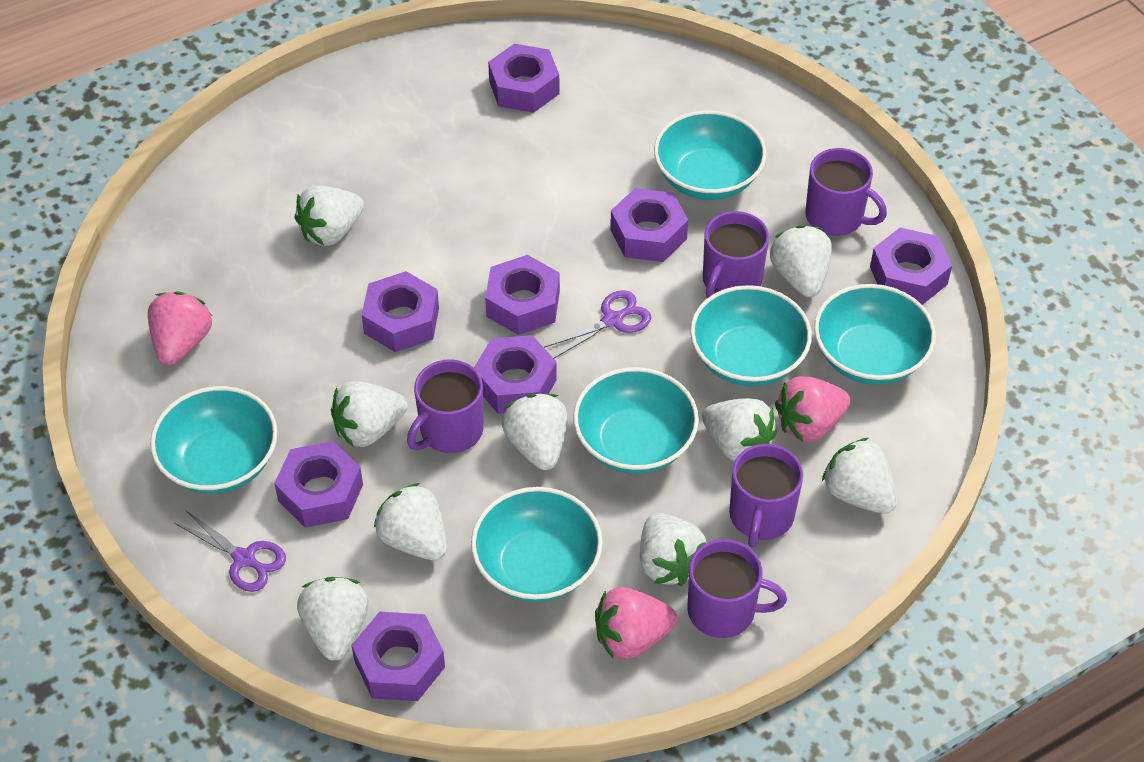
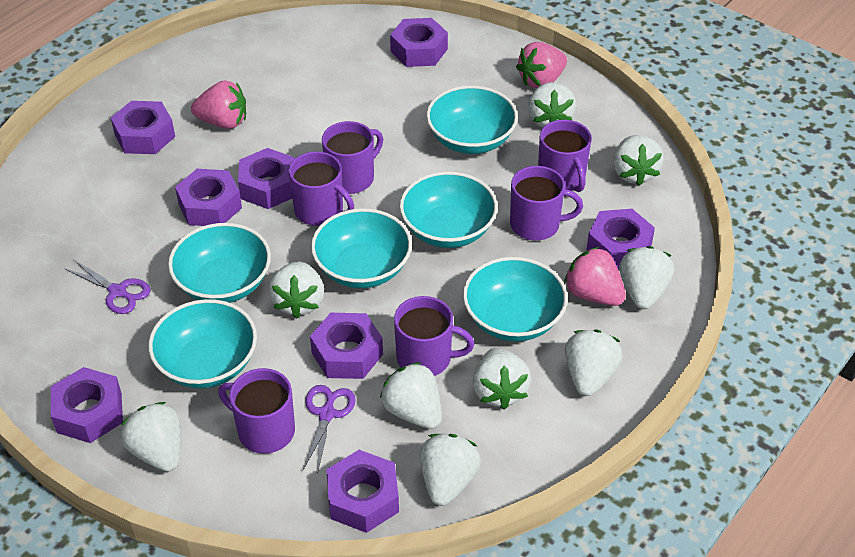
purple mug: [407,359,484,453] [687,539,787,638] [703,211,769,298] [729,444,803,548] [805,148,887,236] = 5 -> [218,368,295,454] [289,151,354,226] [322,121,383,194] [394,296,475,376] [510,166,583,241] [538,120,592,192] = 6

